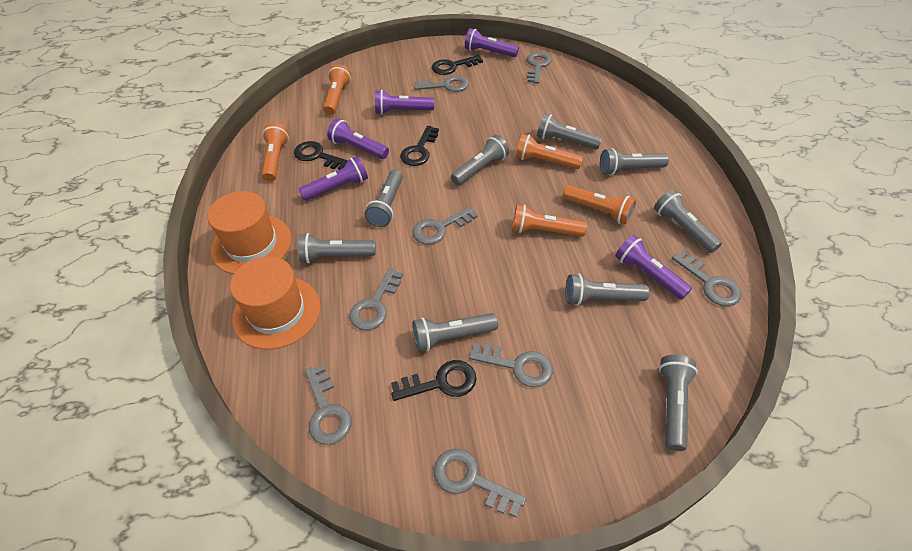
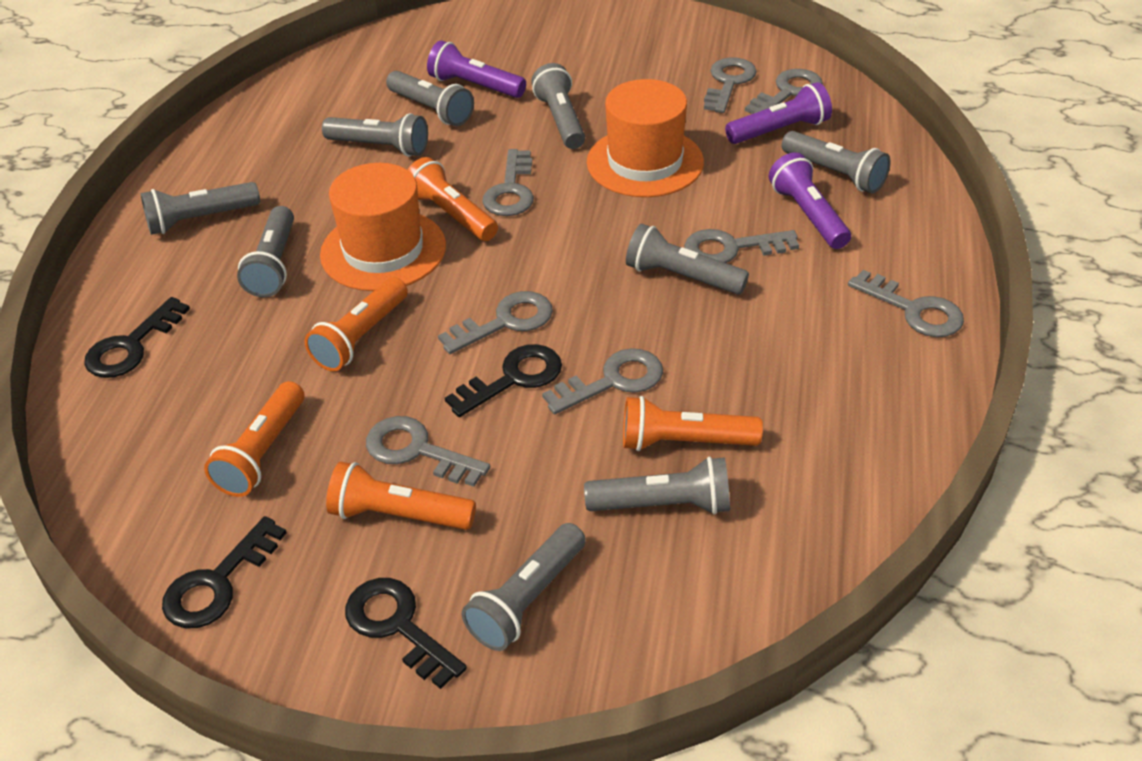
purple flashlight: [299,156,368,201] [327,118,389,159] [375,90,434,115] [465,28,519,57] [615,235,692,300] = 5 -> [427,40,526,98] [725,82,832,144] [769,152,851,249] = 3

